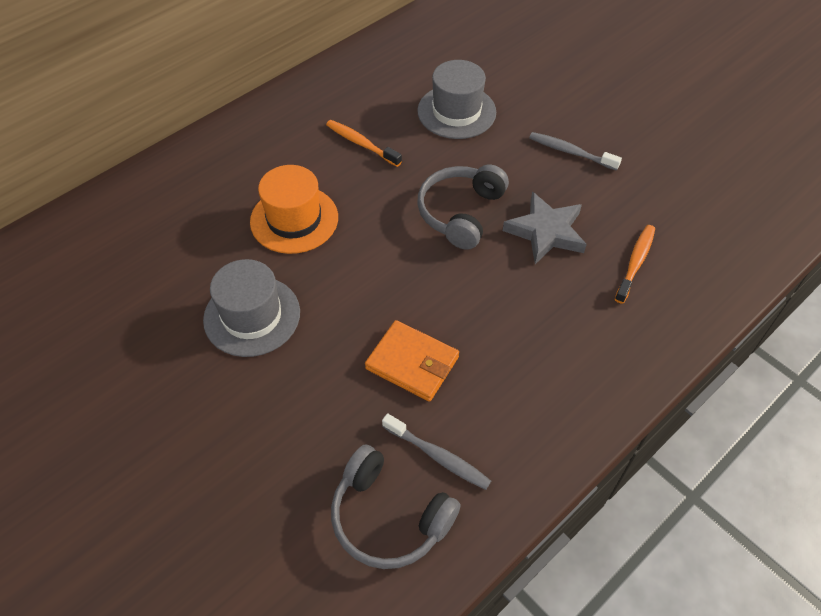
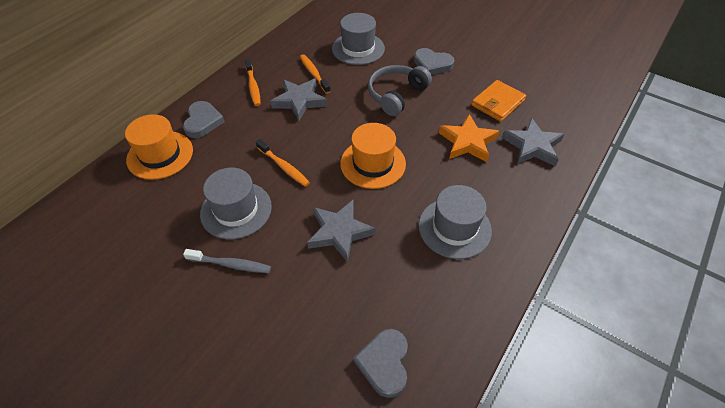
grey hat: [203,259,300,357] [417,60,496,139] = 2 -> [200,168,272,239] [332,13,385,65] [419,185,492,259] = 3
grey headphones: [331,444,460,569] [417,165,509,250] = 2 -> [368,65,432,116] = 1
grey heart: none = 0 -> [183,101,225,138] [354,329,408,398] [414,48,455,75] = 3
grey star: [503,192,587,264] = 1 -> [270,78,327,121] [307,200,376,262] [502,118,564,166] = 3
grey toothbrush: [382,413,491,490] [529,132,622,171] = 2 -> [183,249,271,273] = 1
orange hat: [250,165,338,254] = 1 -> [125,114,193,180] [340,123,406,189] = 2
orange star: none = 0 -> [439,114,499,162] = 1
orange toothbrush: [326,120,402,167] [615,225,655,304] = 2 -> [245,59,261,106] [256,139,310,187] [300,54,331,94] = 3

